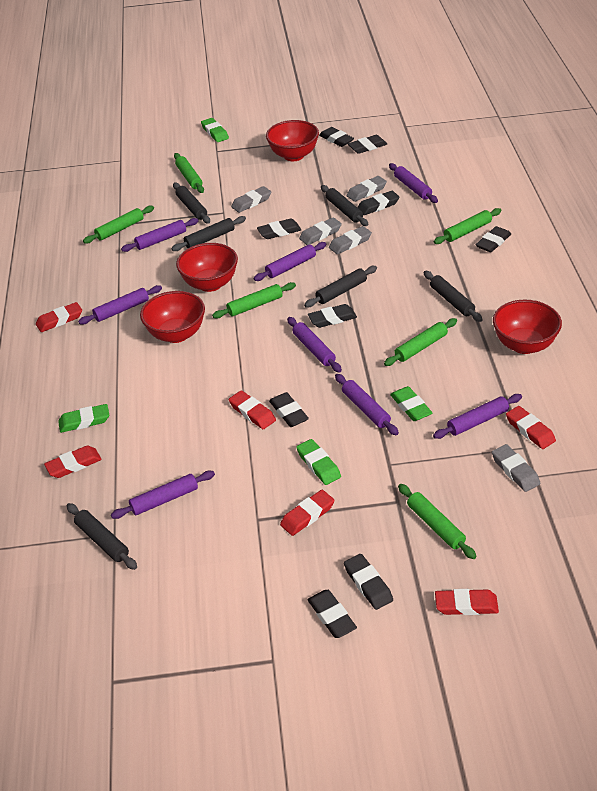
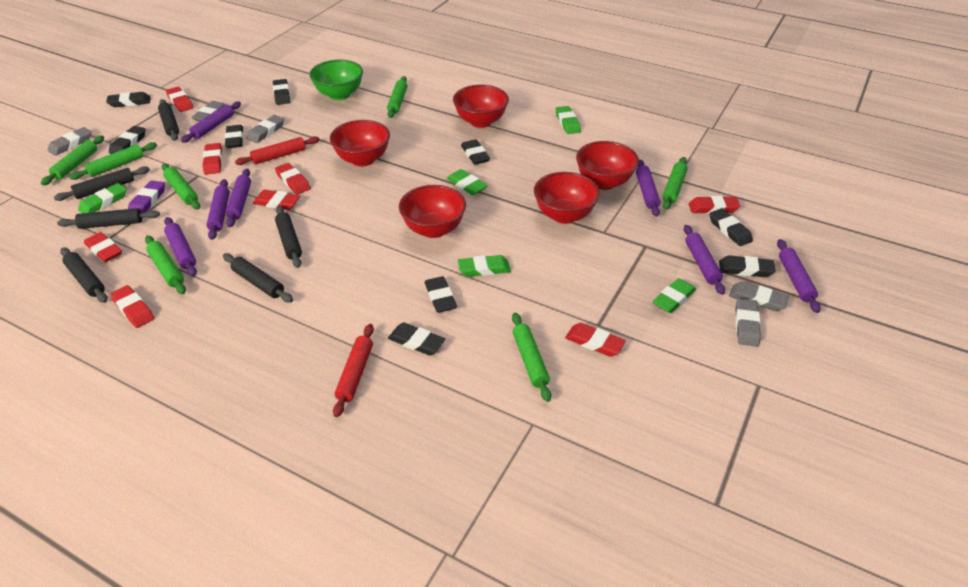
green bowl: none = 0 -> [309,60,363,100] = 1
green eraser: [58,404,109,433] [201,118,229,142] [296,439,341,485] [390,386,432,421] = 4 -> [78,183,126,213] [447,169,488,195] [458,255,511,277] [556,106,581,134] [653,278,696,313] = 5
green rolling pin: [83,206,154,244] [174,153,204,193] [212,282,296,318] [384,318,457,366] [398,484,477,559] [434,208,501,244] = 6 -> [41,135,104,185] [69,142,157,180] [145,236,186,294] [162,163,200,210] [387,76,407,118] [512,313,551,402] [662,157,687,210] = 7
purple eraser: none = 0 -> [128,180,165,213] = 1
purple rolling pin: [78,285,162,325] [111,471,215,519] [121,218,199,252] [254,242,327,281] [287,317,342,373] [335,374,399,435] [389,163,438,203] [433,394,522,439] = 8 -> [164,217,197,276] [181,101,241,143] [206,179,230,240] [226,169,251,228] [636,159,660,217] [684,225,725,295] [777,239,821,313] = 7
red bowl: [140,291,205,343] [176,243,238,292] [266,120,319,161] [493,300,562,354] = 4 -> [330,120,390,167] [399,185,466,238] [453,85,509,128] [534,172,600,224] [576,141,639,190] = 5
red eraser: [36,302,82,332] [44,446,102,478] [229,390,276,429] [280,490,335,536] [435,589,499,615] [506,406,556,449] = 6 -> [84,232,122,262] [110,285,154,328] [166,87,194,112] [203,143,222,175] [253,190,300,210] [275,163,311,194] [565,323,626,357] [689,196,740,214] = 8
red rolling pin: none = 0 -> [235,136,320,165] [333,324,374,417] = 2

